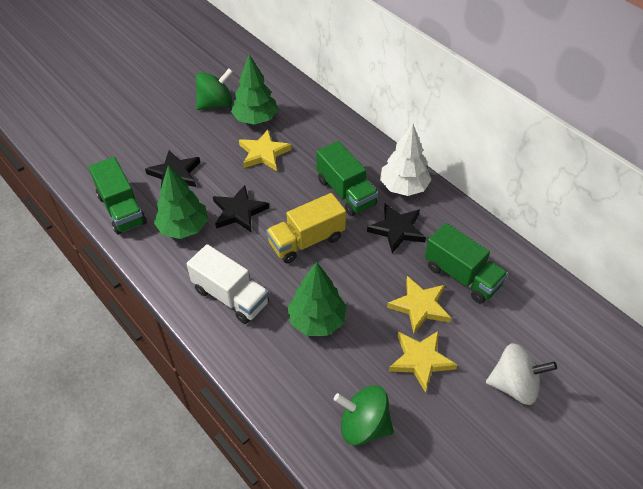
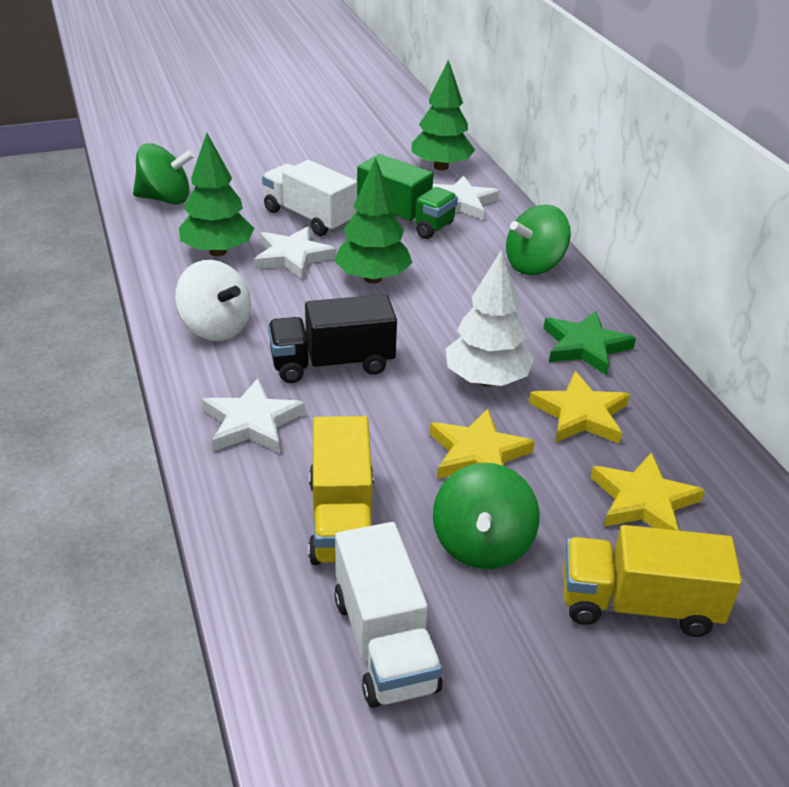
black star: [145,150,200,187] [213,185,269,232] [367,204,426,253] = 3 -> none = 0
black truck: none = 0 -> [268,294,397,383] = 1
green spinning top: [196,68,233,110] [334,385,394,446] = 2 -> [133,143,195,204] [433,463,540,569] [506,205,571,275] = 3
green star: none = 0 -> [544,311,636,375] = 1
green truck: [88,157,147,235] [316,141,378,216] [425,223,508,304] = 3 -> [357,154,458,239] = 1
white star: none = 0 -> [202,378,305,453] [254,226,336,279] [433,175,500,220] = 3
white truck: [186,244,269,324] = 1 -> [262,160,357,236] [334,522,442,708] = 2
yellow truck: [266,193,346,263] = 1 -> [308,416,374,565] [563,525,742,637] = 2

